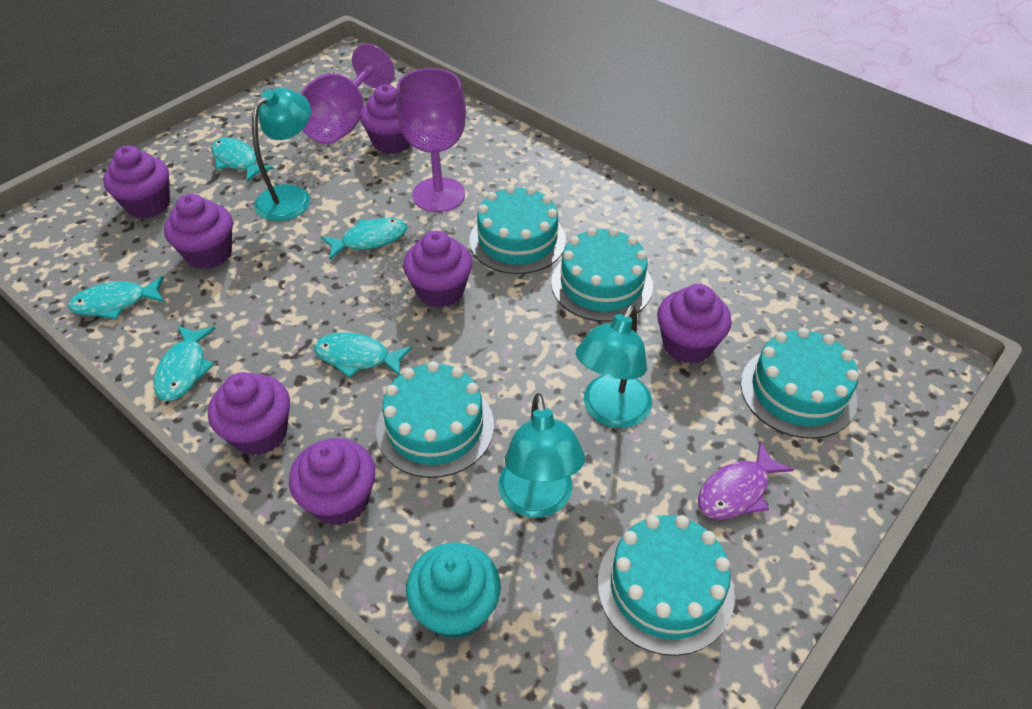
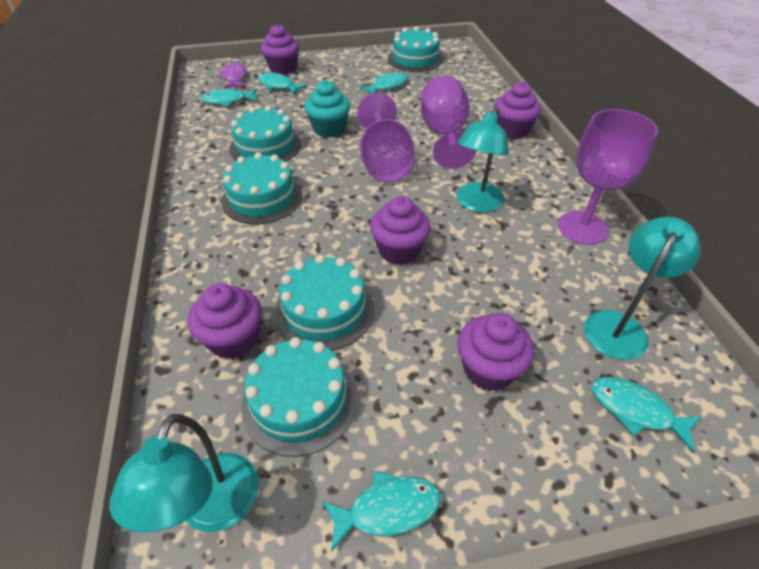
purple cupcake: [103,146,170,219] [164,194,233,269] [208,372,290,456] [289,438,375,526] [360,84,410,154] [403,231,472,308] [657,284,732,364] = 7 -> [188,283,262,359] [261,24,300,75] [370,196,431,265] [458,313,534,391] [494,82,541,139] = 5
purple goblet: [300,44,395,144] [396,68,466,212] = 2 -> [357,93,415,182] [420,75,477,169] [558,109,658,245] = 3

